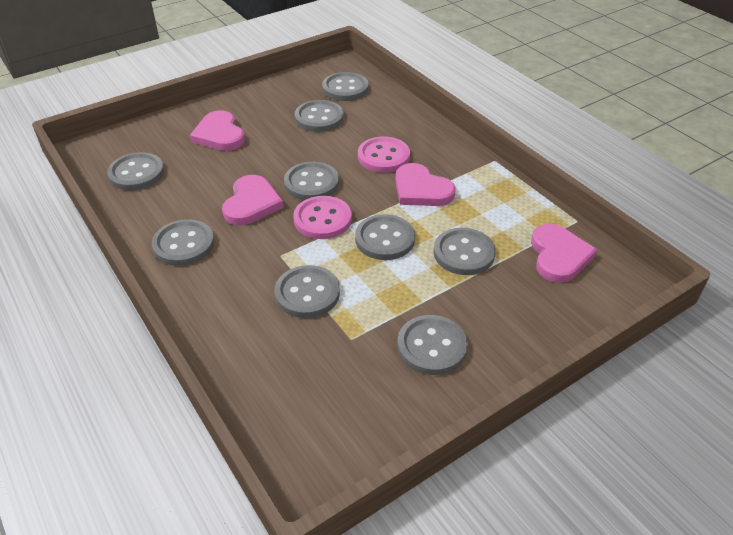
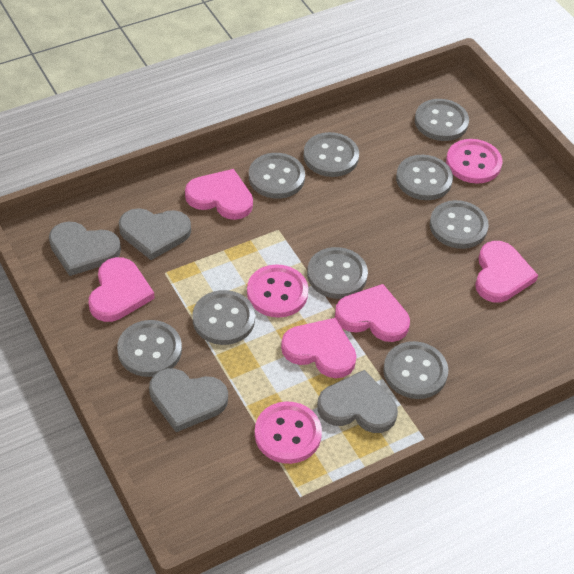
grey heart: none = 0 -> [49,222,121,276] [119,208,191,260] [149,368,228,432] [317,370,398,433] = 4
pink button: [293,196,352,239] [358,137,410,173] = 2 -> [247,264,308,318] [255,401,322,464] [446,139,502,183] = 3
pink heart: [190,110,245,151] [222,175,284,225] [395,163,456,206] [531,224,597,283] = 4 -> [89,257,155,322] [185,169,253,220] [281,318,357,378] [335,284,410,342] [475,241,538,303] = 5

